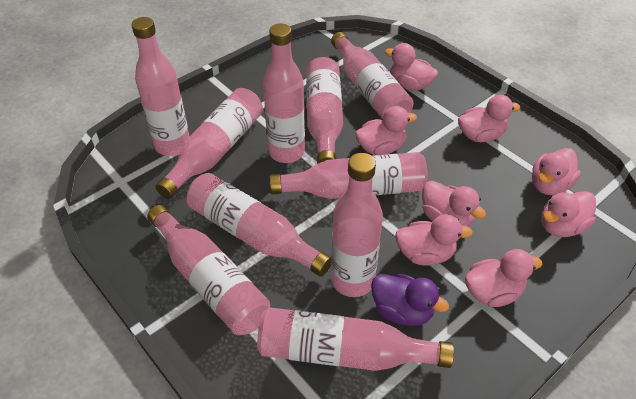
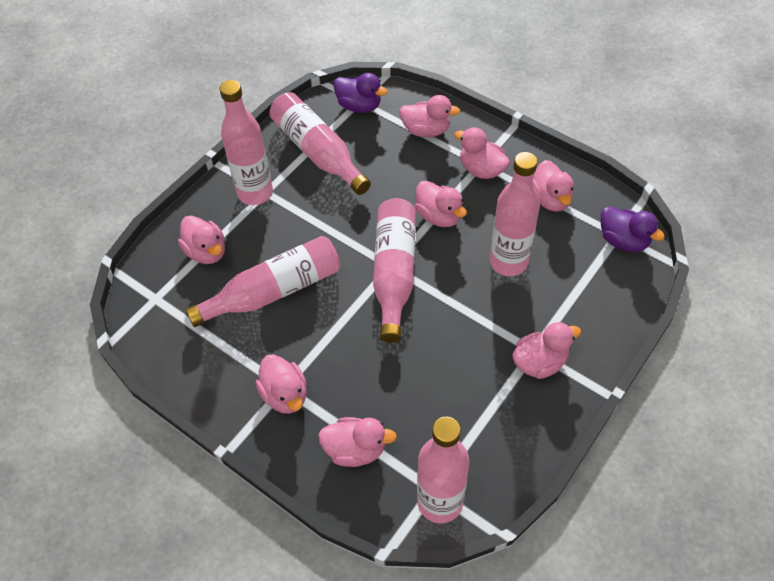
pink bottle: [132,17,189,156] [147,205,270,335] [155,88,263,199] [187,173,332,277] [257,307,454,371] [263,23,305,163] [269,152,428,199] [306,57,343,164] [331,32,414,119] [331,153,383,297] = 10 -> [186,236,340,327] [220,80,273,205] [270,92,371,195] [373,198,416,343] [417,417,470,524] [490,152,540,276] = 6
purple duck: [371,274,449,326] = 1 -> [333,73,388,113] [601,206,665,252] = 2

